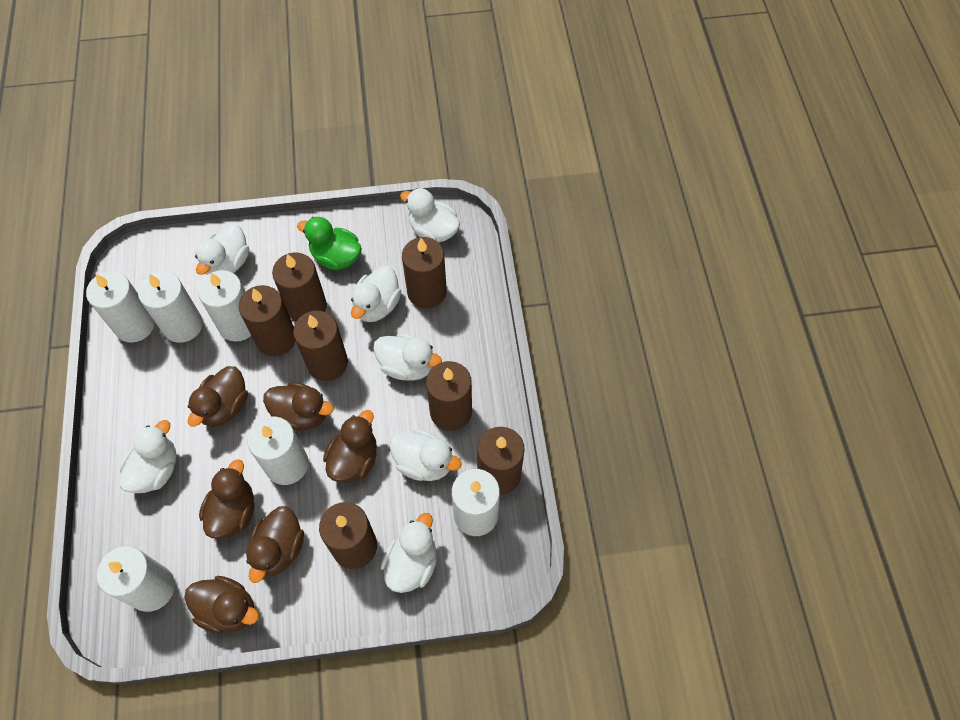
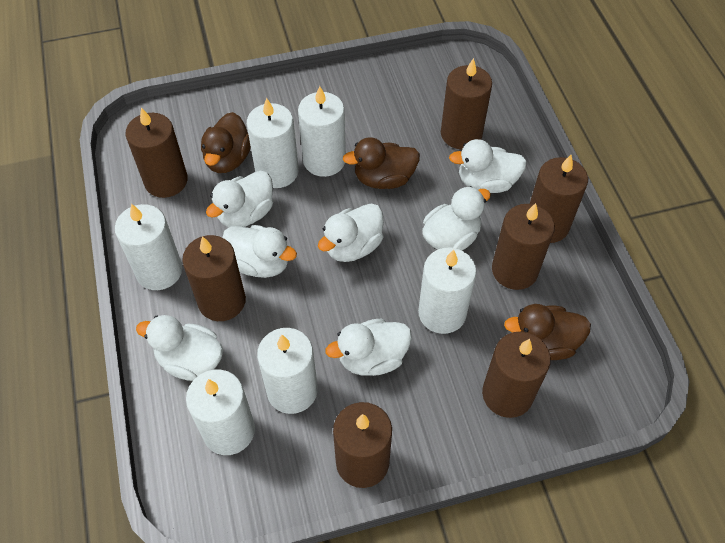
brown duck: [184,576,259,634] [188,366,248,427] [199,459,254,539] [246,506,304,583] [263,382,334,431] [323,410,377,483] = 6 -> [201,112,251,173] [343,137,420,189] [504,304,591,360] = 3
green duck: [297,217,362,270] = 1 -> none = 0

